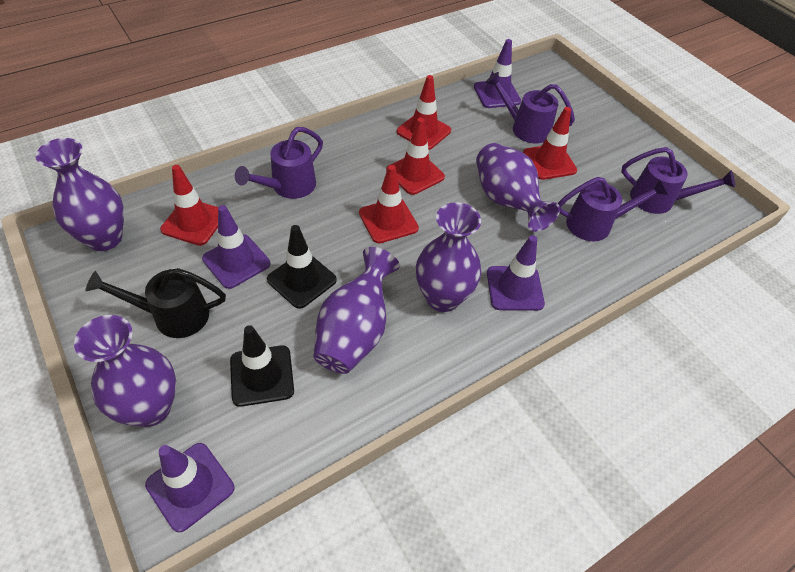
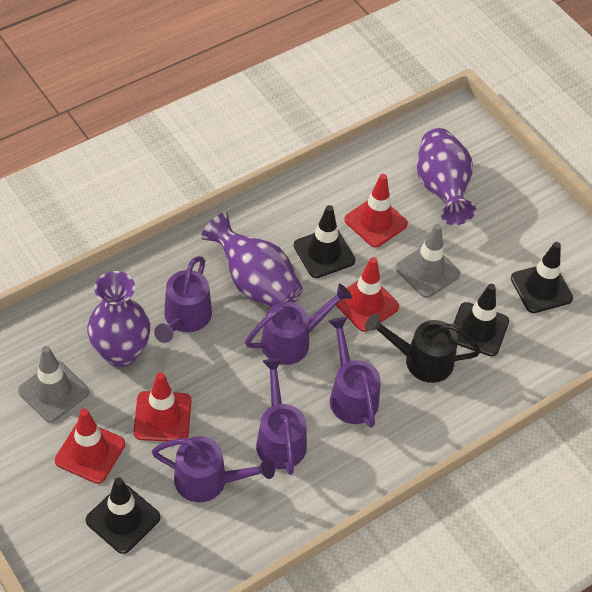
black traffic cone: [230,325,294,407] [267,225,337,309] = 2 -> [85,477,161,554] [294,205,355,278] [453,284,509,356] [511,242,573,313] = 4
grey traffic cone: none = 0 -> [18,346,89,422] [395,224,460,298] = 2
purple traffic cone: [145,443,234,532] [202,205,270,289] [474,39,521,108] [487,235,545,311] = 4 -> none = 0
purple vase: [36,138,124,251] [74,315,176,427] [314,247,400,374] [416,202,481,312] [476,143,560,232] = 5 -> [87,271,150,367] [201,212,303,308] [417,128,476,225] = 3
purple watering can: [235,127,323,199] [486,72,575,143] [557,177,668,241] [621,147,735,214] = 4 -> [152,436,275,503] [154,256,212,343] [245,284,352,365] [256,358,307,475] [328,317,381,428] = 5
red traffic cone: [160,165,219,246] [359,165,419,243] [386,117,445,195] [397,75,451,150] [523,107,577,180] = 5 -> [55,409,125,484] [133,372,191,441] [335,257,399,332] [344,174,408,248] = 4

